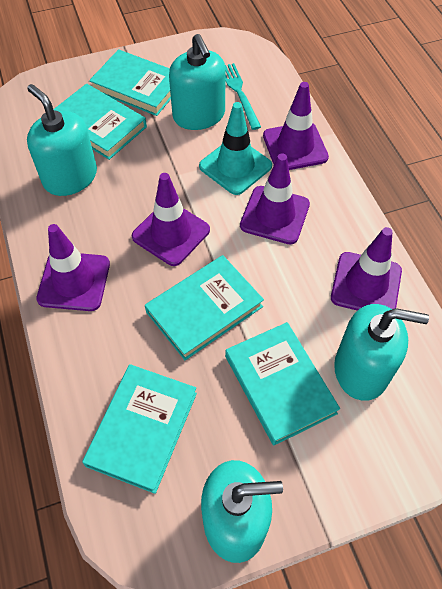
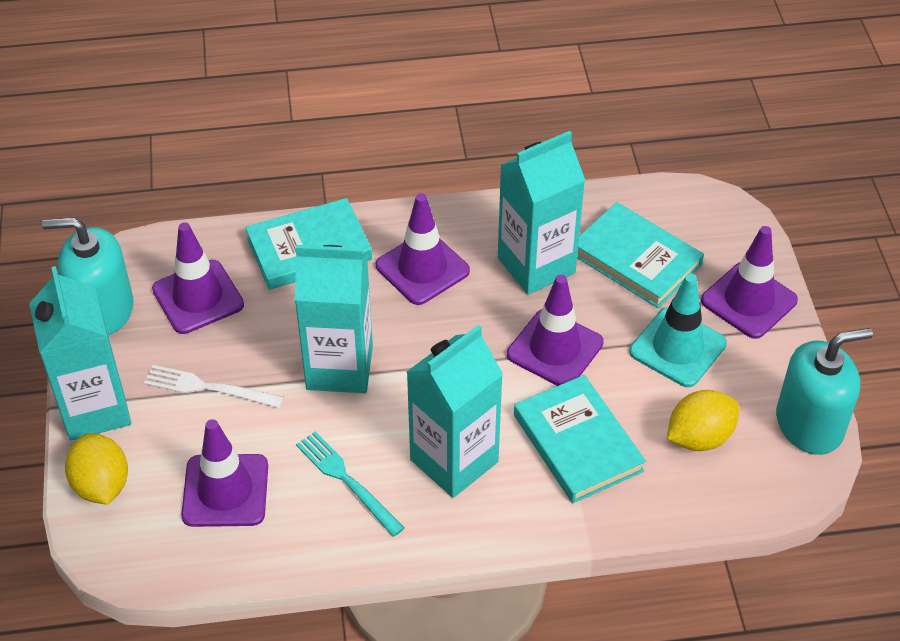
turquoise book: [53,83,147,160] [82,364,197,494] [89,49,171,116] [145,255,264,360] [225,322,340,445] = 5 -> [245,198,372,290] [514,375,646,503] [577,202,704,308] = 3
turquoise carton: none = 0 -> [29,266,131,441] [295,245,373,393] [407,325,503,498] [498,131,585,295] = 4
turquoise soap dispenser: [27,84,97,196] [169,34,226,130] [201,460,283,563] [334,304,429,401] = 4 -> [42,217,134,335] [776,328,873,455] = 2
white fork: none = 0 -> [144,365,284,408] = 1
yellow lemon: none = 0 -> [65,433,128,505] [667,390,739,451] = 2

